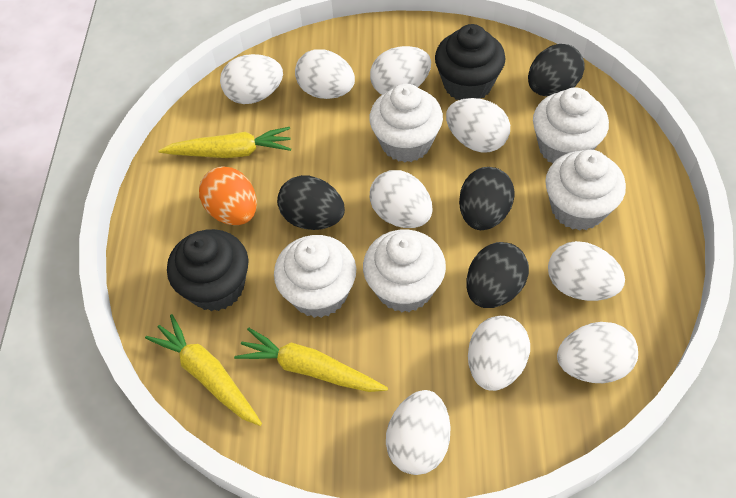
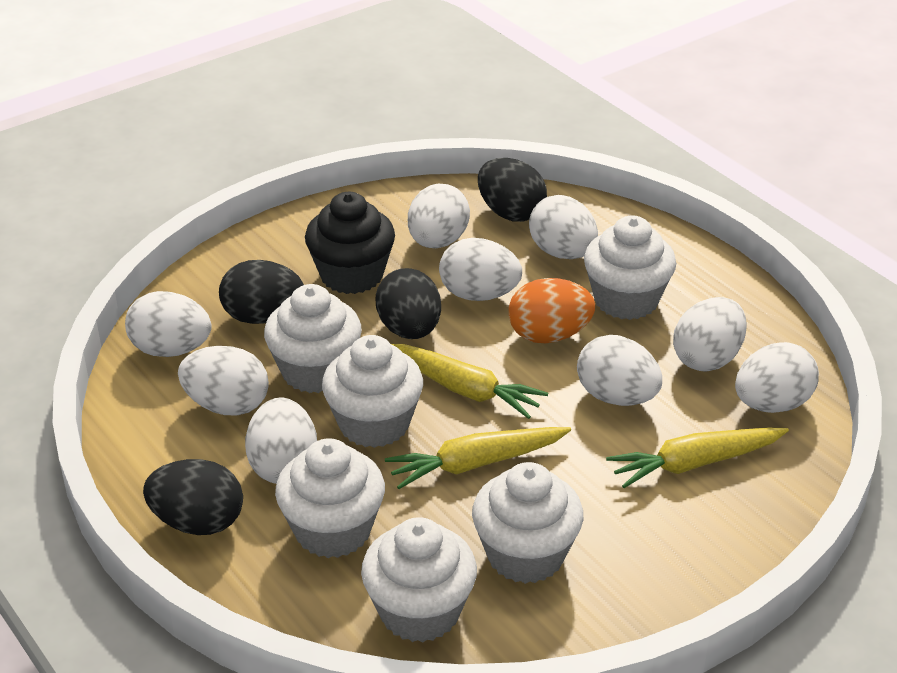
black cupcake: [167,229,249,311] [435,24,506,100] = 2 -> [305,192,395,294] = 1
white cupcake: [274,235,356,318] [363,229,446,312] [369,84,443,162] [533,87,609,164] [545,150,626,231] = 5 -> [264,284,362,393] [275,438,385,558] [322,335,423,448] [361,517,477,642] [472,462,583,584] [584,216,676,320] = 6

